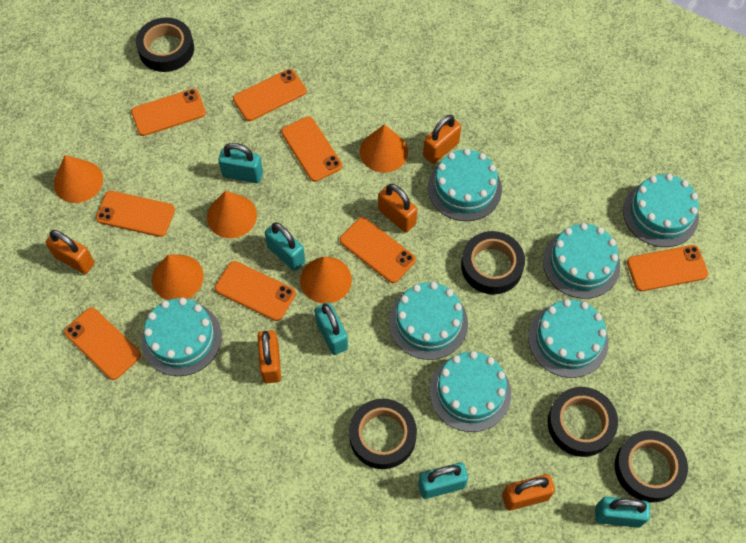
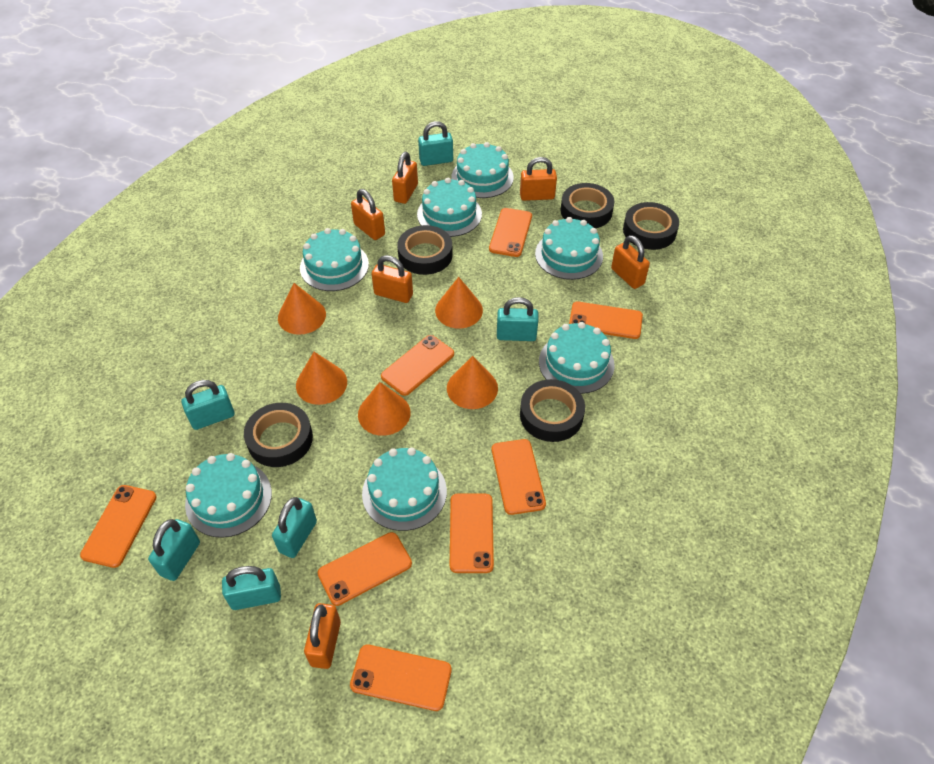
orange padlock: [45,230,95,274] [258,330,281,383] [378,184,417,233] [423,115,461,164] [502,474,555,511] = 5 -> [304,603,341,669] [351,189,385,240] [372,255,413,303] [392,152,418,204] [520,157,557,201] [611,235,650,289] = 6
turquoise padlock: [218,143,263,183] [265,222,305,271] [315,302,348,355] [418,463,468,499] [595,496,650,528] = 5 -> [148,519,200,581] [181,380,234,430] [222,566,281,610] [272,497,317,558] [418,121,453,166] [497,297,538,341] = 6

